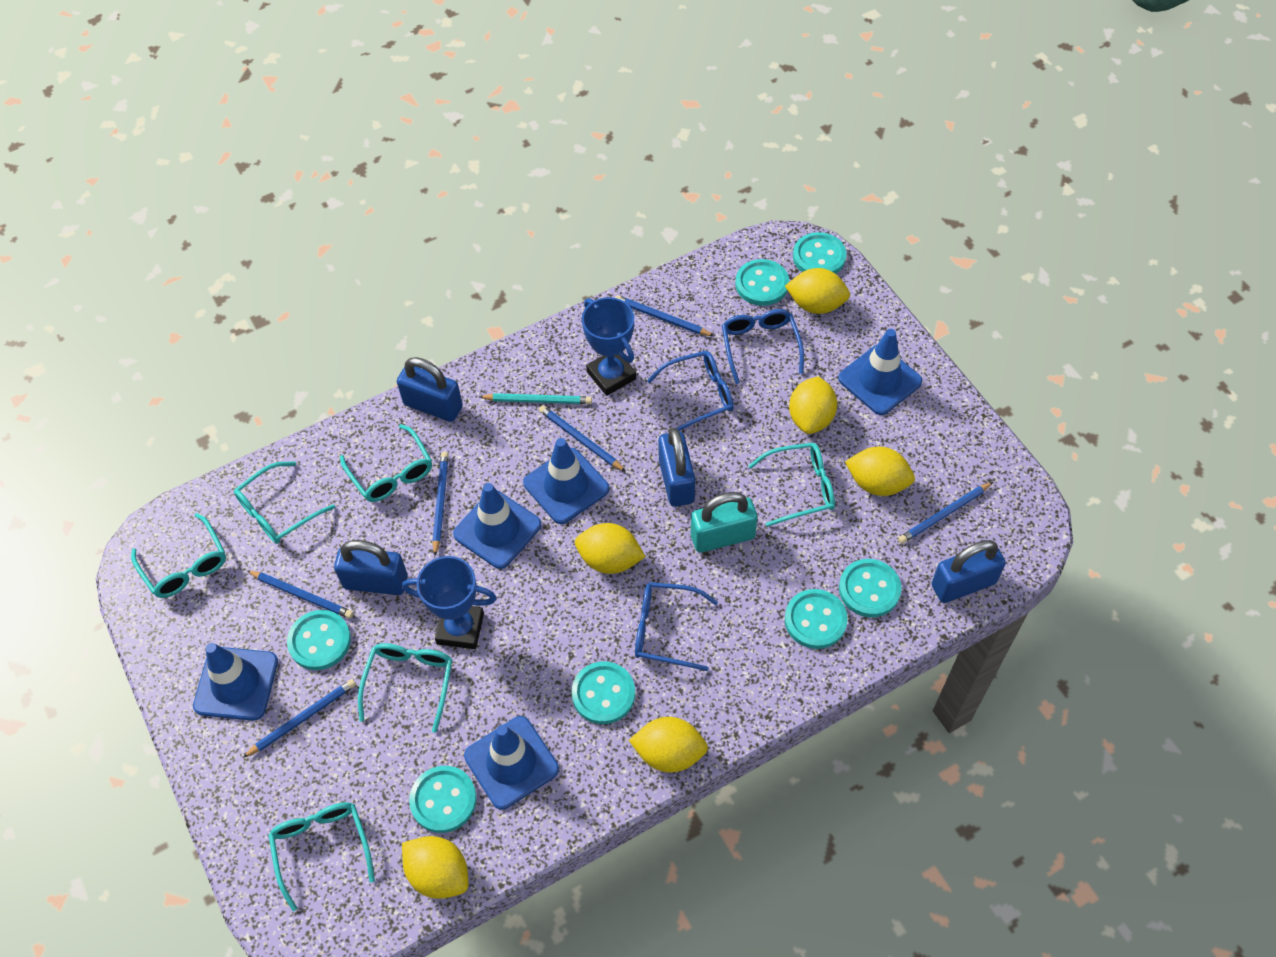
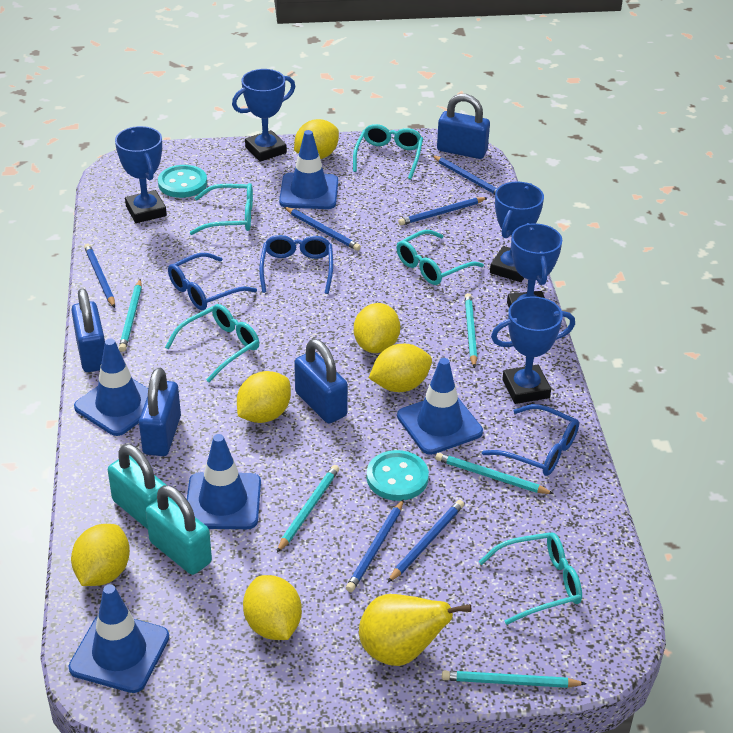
blue trophy: [402,556,497,649] [582,297,636,396] = 2 -> [115,126,167,223] [232,69,295,162] [490,182,544,282] [491,296,575,404] [507,223,562,307] = 5
turquoise button: [287,610,351,670] [409,766,477,833] [571,662,635,724] [735,259,789,306] [785,589,848,649] [793,232,846,274] [839,559,902,617] = 7 -> [158,165,207,198] [367,450,429,501] = 2
turquoise glasses: [131,513,226,598] [234,461,335,544] [268,802,375,911] [340,424,432,502] [358,643,453,733] [749,442,835,527] = 6 -> [165,304,259,382] [190,183,253,235] [353,124,423,179] [396,230,484,285] [479,532,582,625] = 5
turquoise padlock: [691,492,757,553] = 1 -> [108,444,167,529] [146,485,212,575] = 2
turquoise pencil: [479,393,592,404] = 1 -> [119,279,142,352] [277,465,339,553] [435,453,554,494] [442,671,586,688] [465,293,477,368] = 5
yellow pear: none = 0 -> [359,594,471,666] = 1

